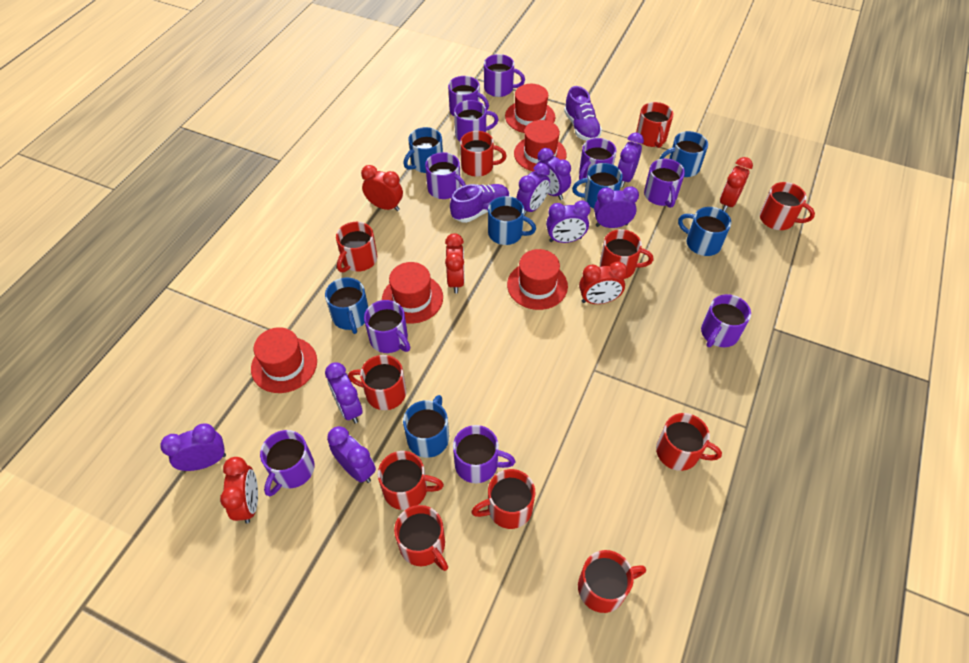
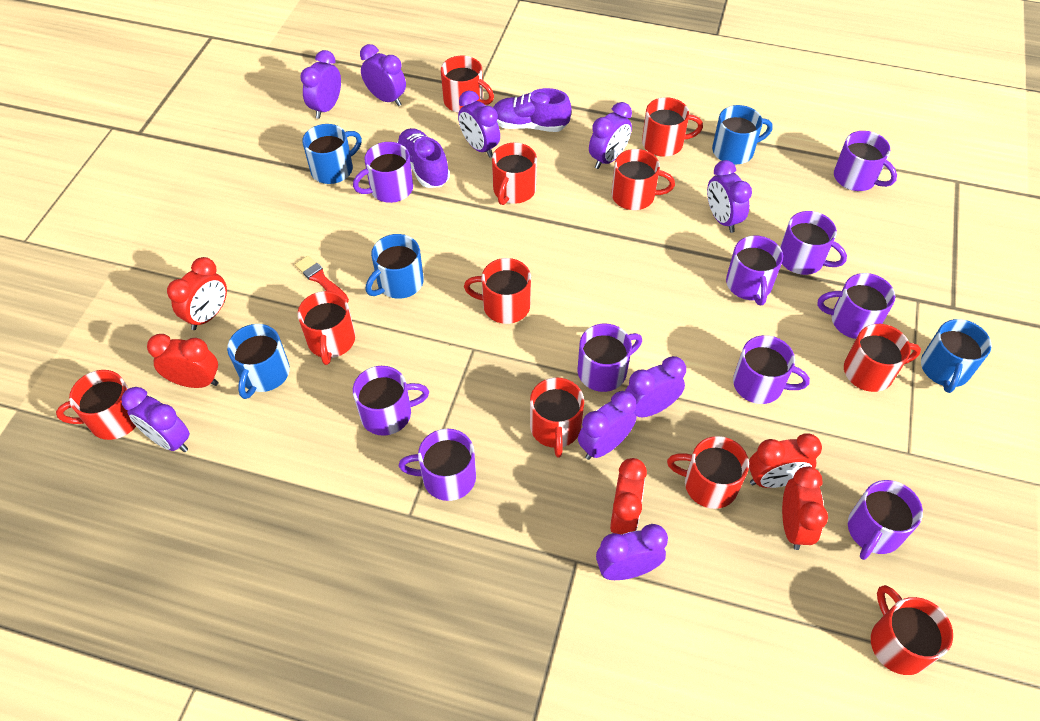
blue mug: [325,278,368,334] [403,127,443,173] [403,395,449,458] [488,196,536,245] [572,163,623,208] [660,131,708,177] [678,207,731,256] = 7 -> [227,324,290,399] [302,124,362,184] [366,234,424,299] [712,105,773,165] [921,319,992,393] = 5
purple clock: [160,423,226,471] [325,362,363,423] [327,426,376,483] [516,163,550,216] [537,148,571,200] [546,200,591,243] [594,186,639,228] [618,133,644,187] = 8 -> [121,387,190,452] [300,50,341,119] [360,44,406,106] [458,90,500,158] [578,391,637,460] [589,102,632,169] [596,524,668,580] [625,356,686,417] [707,160,752,233] = 9
red brush: none = 0 -> [295,256,349,303] = 1
red hat: [251,327,317,393] [382,262,443,324] [505,84,555,133] [507,249,568,310] [514,120,567,171] = 5 -> none = 0

